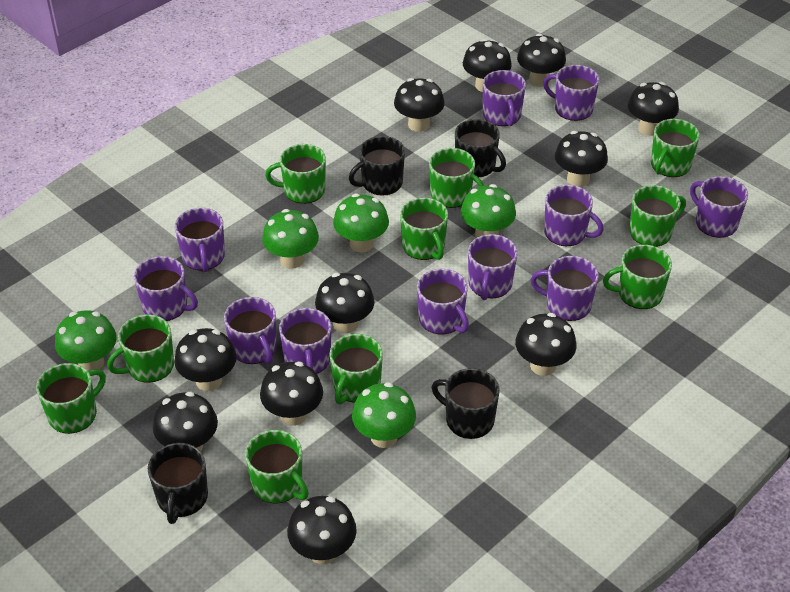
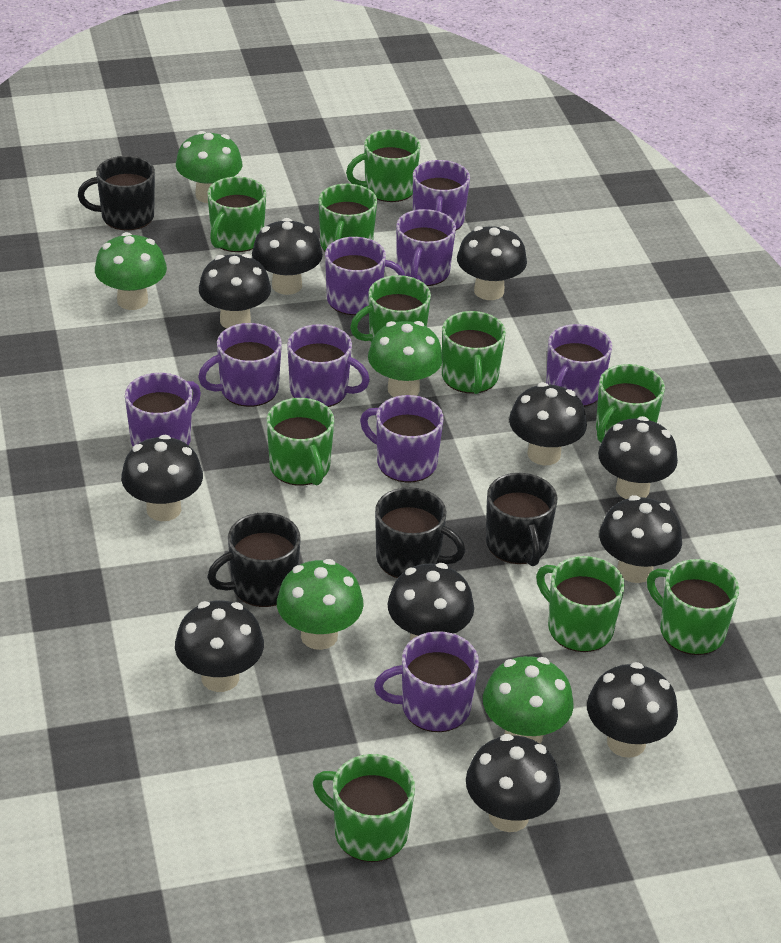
purple mug: [134,256,198,321] [175,208,225,272] [224,297,277,364] [279,308,331,374] [417,269,469,334] [468,234,518,300] [483,70,526,126] [531,256,599,321] [543,65,599,121] [544,185,604,246] [690,176,748,238] = 11 -> [125,373,201,446] [198,323,282,407] [287,324,370,407] [325,237,405,315] [360,395,444,483] [374,631,479,732] [396,209,456,286] [413,160,470,230] [546,324,612,407] = 9

